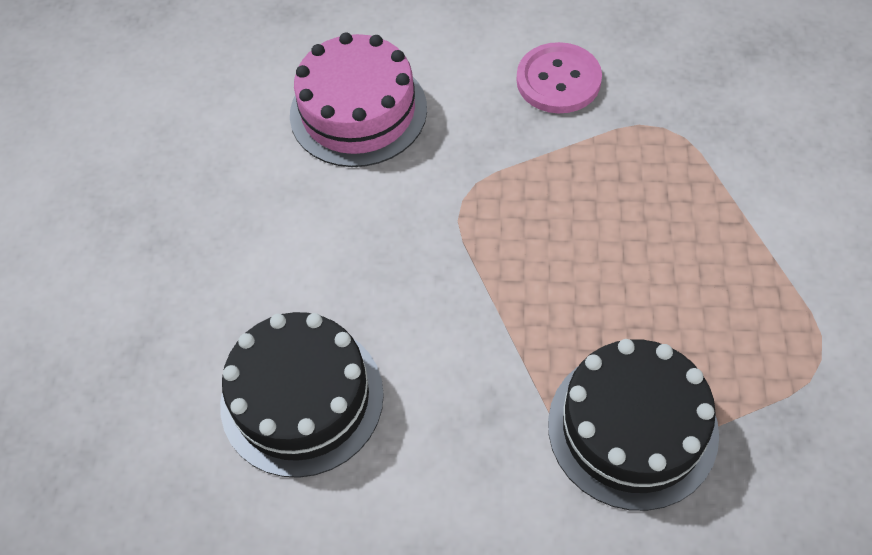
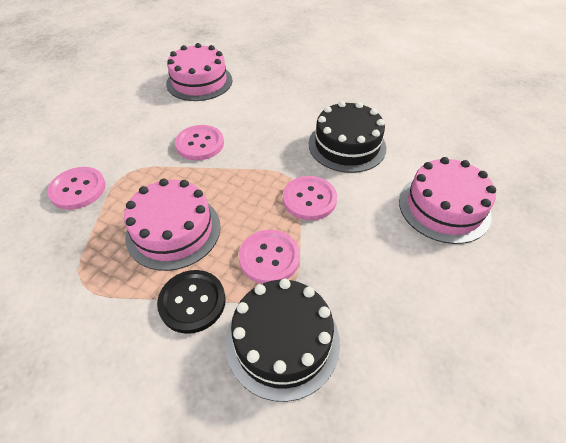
black button: none = 0 -> [157,270,226,334] = 1
pink button: [517,42,602,113] = 1 -> [47,167,106,210] [175,125,224,160] [239,230,300,284] [283,176,337,220] = 4
pink cake: [290,32,427,167] = 1 -> [124,179,221,271] [166,43,232,101] [399,157,496,244] = 3

